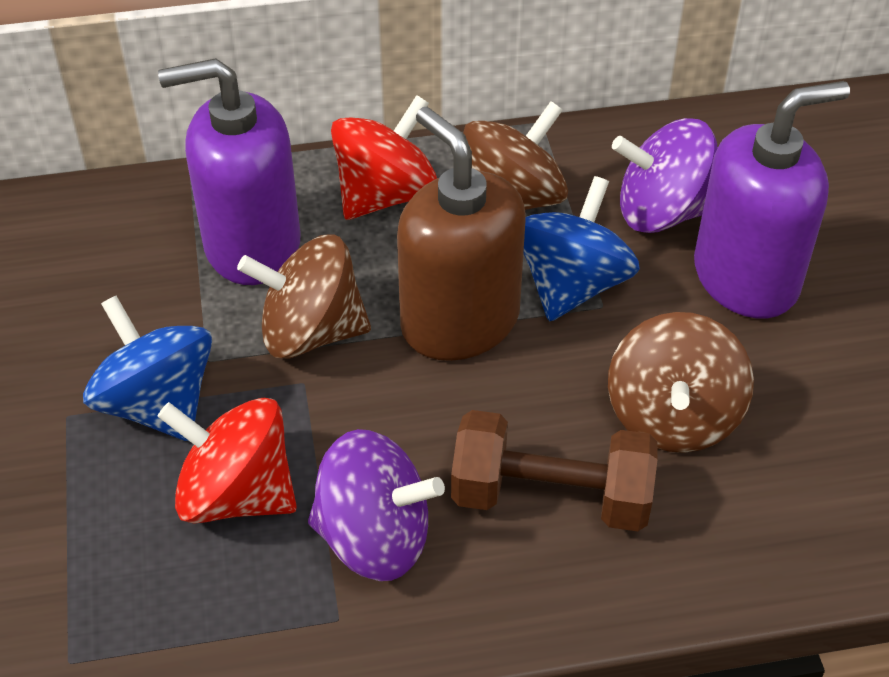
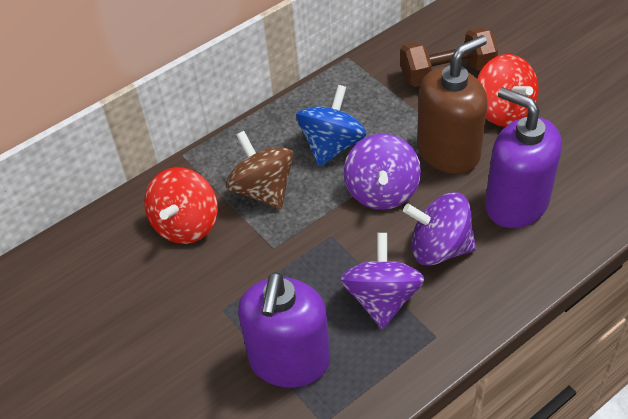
blue spinning top: [83,296,212,441] [523,176,640,322] = 2 -> [296,85,367,167] = 1
brown spinning top: [237,235,371,359] [463,101,568,210] [608,312,754,453] = 3 -> [226,131,294,209] = 1
purple spinning top: [308,429,445,581] [612,118,717,233] = 2 -> [340,233,425,329] [344,134,421,210] [403,192,477,266] = 3

